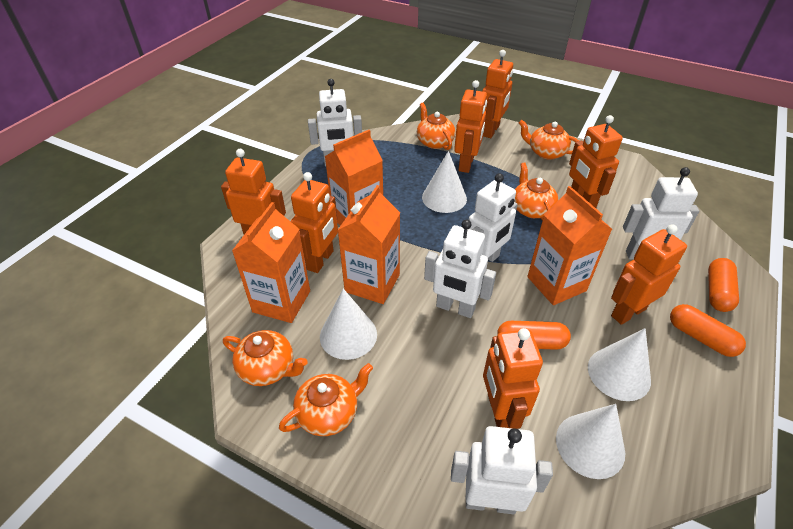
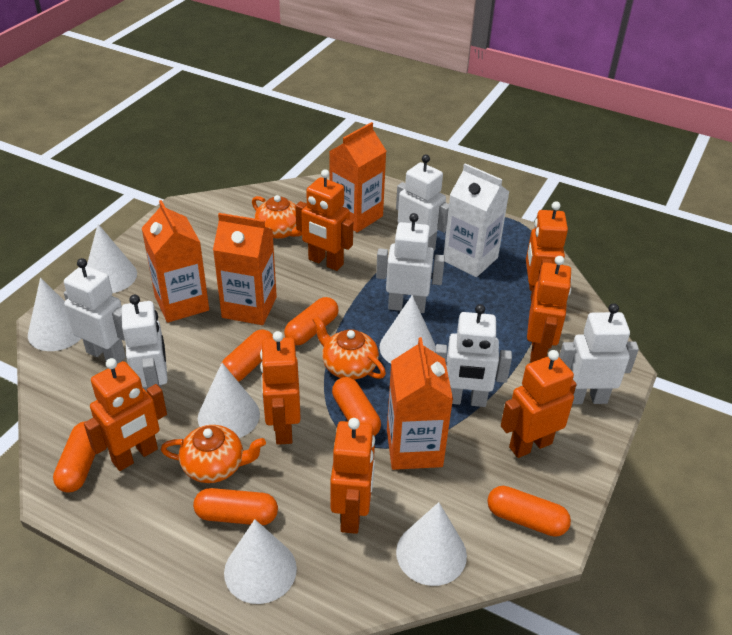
orange capsule: [497,321,571,350] [670,304,746,357] [708,258,739,312] = 3 -> [53,421,96,493] [193,488,278,525] [220,329,273,382] [284,297,339,345] [332,377,381,436] [487,486,571,537] = 6
orange teapot: [223,330,308,386] [279,363,373,436] [417,103,456,150] [514,163,558,221] [519,120,579,160] = 5 -> [161,425,266,483] [252,195,302,239] [313,316,386,380] = 3
white carton: none = 0 -> [443,163,509,277] = 1
white cone: [320,289,377,360] [422,151,467,213] [556,404,625,479] [588,328,651,401] = 4 -> [28,278,81,351] [87,224,137,293] [198,363,260,438] [224,519,297,604] [379,295,436,364] [396,502,467,586] = 6
white robot: [308,79,362,166] [424,220,496,318] [451,426,553,514] [469,173,518,262] [623,167,699,260] = 5 -> [64,258,126,364] [121,295,168,392] [376,213,445,313] [396,155,449,250] [435,304,512,407] [559,303,639,404] = 6

